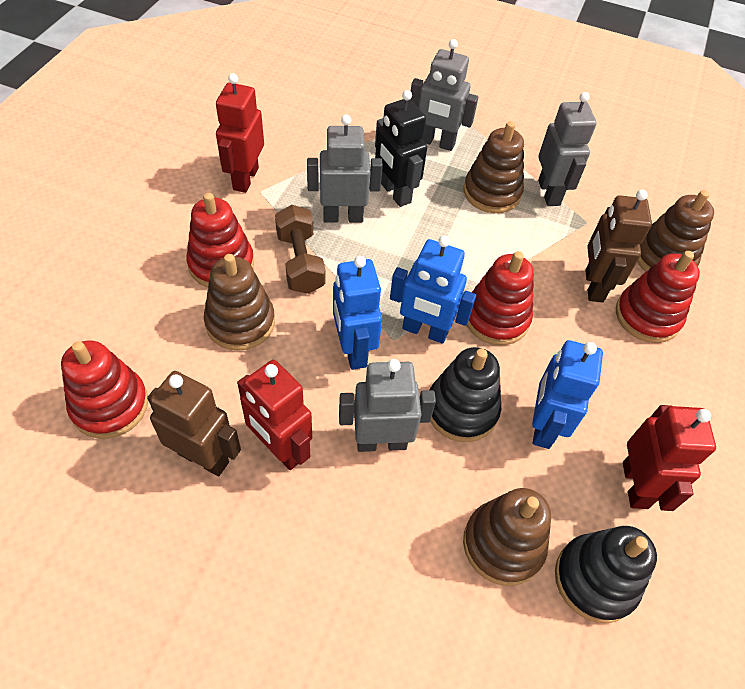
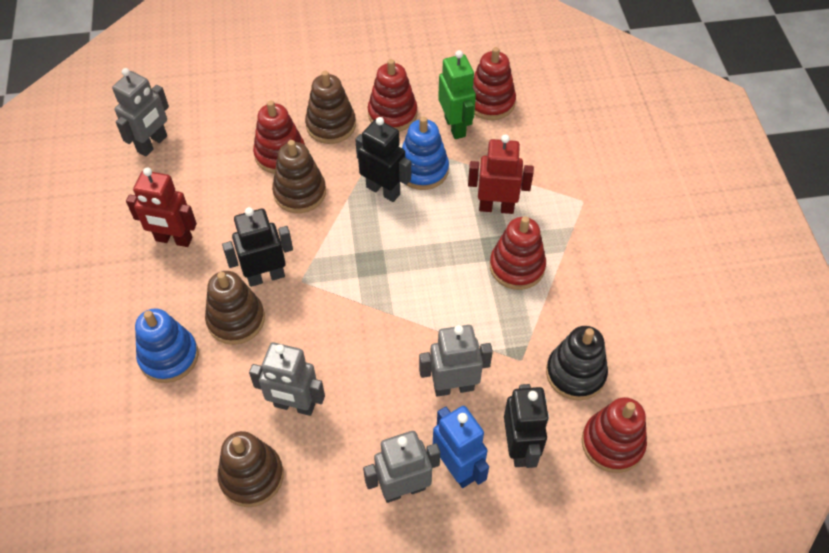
black robot: [375,90,427,207] = 1 -> [222,207,293,287] [355,117,411,202] [504,384,549,468] = 3
black stacking toy: [430,347,501,442] [555,526,657,623] = 2 -> [546,326,608,400] = 1
blue robot: [333,256,382,370] [390,236,476,344] [532,340,603,449] = 3 -> [433,406,489,488] = 1
blue stacking toy: none = 0 -> [135,308,199,383] [402,116,449,190] = 2
brown dumbbell: [275,205,326,294] = 1 -> none = 0
brown robot: [147,371,241,476] [585,189,652,302] = 2 -> none = 0
green robot: none = 0 -> [438,50,476,139] = 1
red robot: [216,73,264,193] [237,360,312,470] [623,405,716,511] = 3 -> [126,167,197,247] [468,134,534,214] = 2
red stacking toy: [61,341,148,439] [186,193,254,287] [467,251,534,345] [616,251,700,343] = 4 -> [253,100,305,174] [368,59,417,132] [473,47,516,120] [490,216,546,290] [582,397,647,473] = 5

